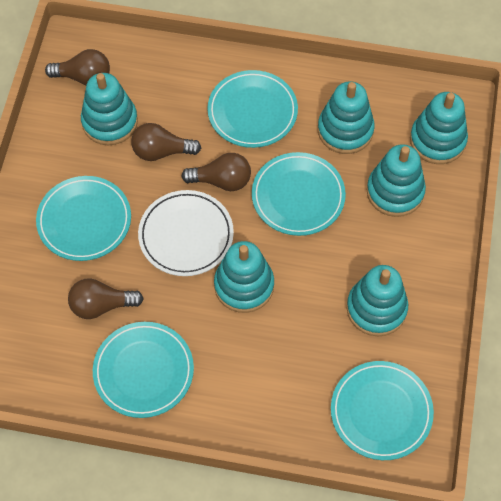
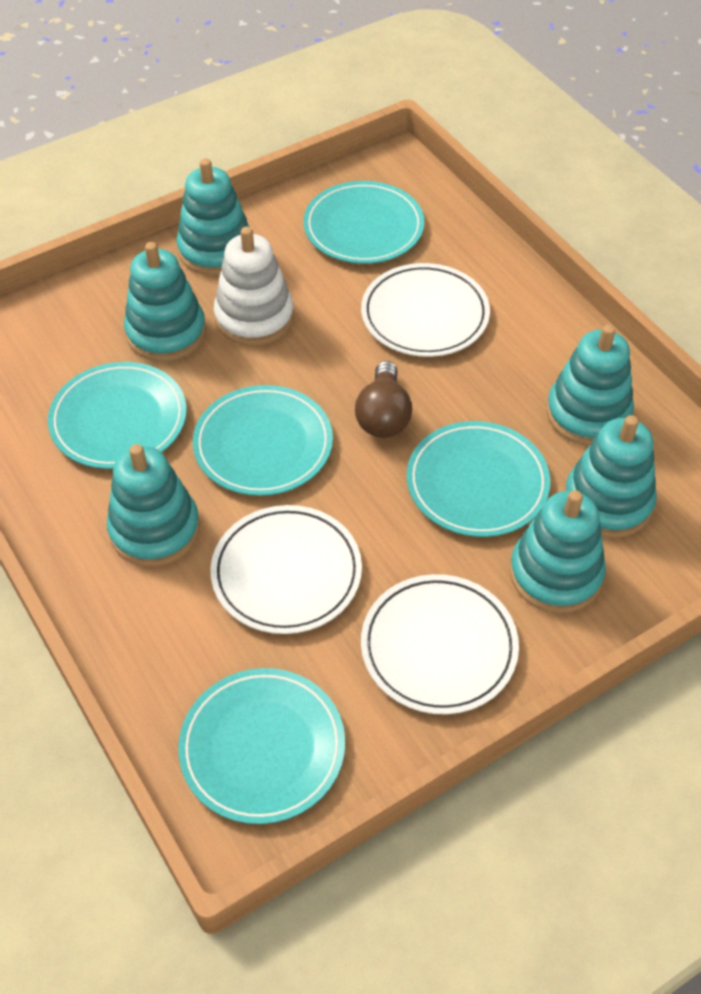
brown light bulb: [45,49,110,86] [68,278,144,319] [131,123,201,161] [181,153,251,191] = 4 -> [355,361,412,438] = 1
white plate: [138,190,234,276] = 1 -> [210,505,362,634] [361,263,490,357] [361,574,519,714] = 3
white stacking toy: none = 0 -> [214,227,294,346] = 1

